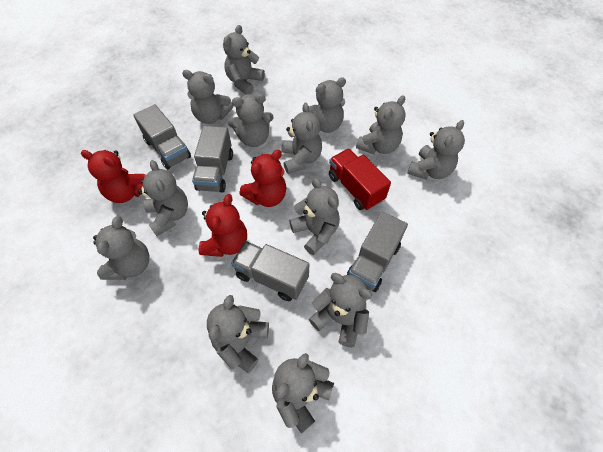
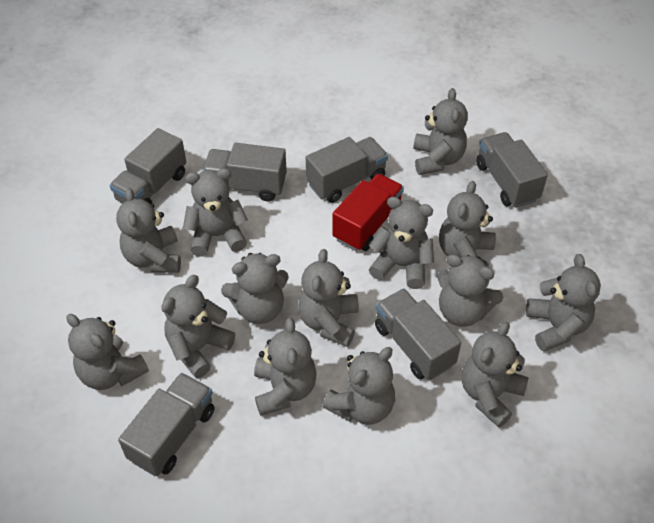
grey teddy bear: [93,216,149,280] [138,160,188,236] [182,70,233,124] [207,295,269,373] [223,25,265,95] [228,94,274,147] [272,353,334,434] [281,103,322,174] [289,178,340,255] [309,77,346,133] [309,273,372,347] [356,95,406,154] [407,120,465,180] = 13 -> [66,314,149,390] [116,188,181,273] [161,275,235,378] [183,168,248,257] [221,253,289,324] [254,318,317,416] [298,249,359,347] [322,347,395,425] [369,197,434,289] [413,88,468,175] [437,254,503,327] [439,181,496,267] [462,322,529,427] [526,254,601,352] = 14
grey truck: [133,104,191,169] [192,126,233,192] [231,241,309,301] [347,212,408,292] = 4 -> [110,128,186,204] [118,373,215,476] [202,143,287,202] [306,137,388,203] [375,289,461,380] [476,132,548,208] = 6
red teddy bear: [81,150,146,203] [199,194,247,257] [239,150,287,207] = 3 -> none = 0

